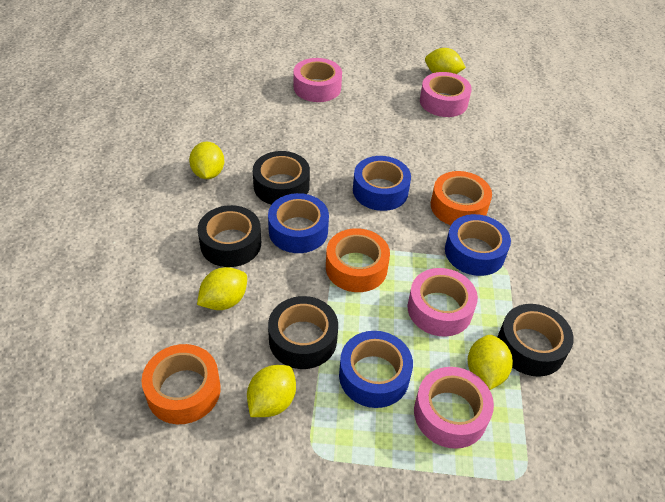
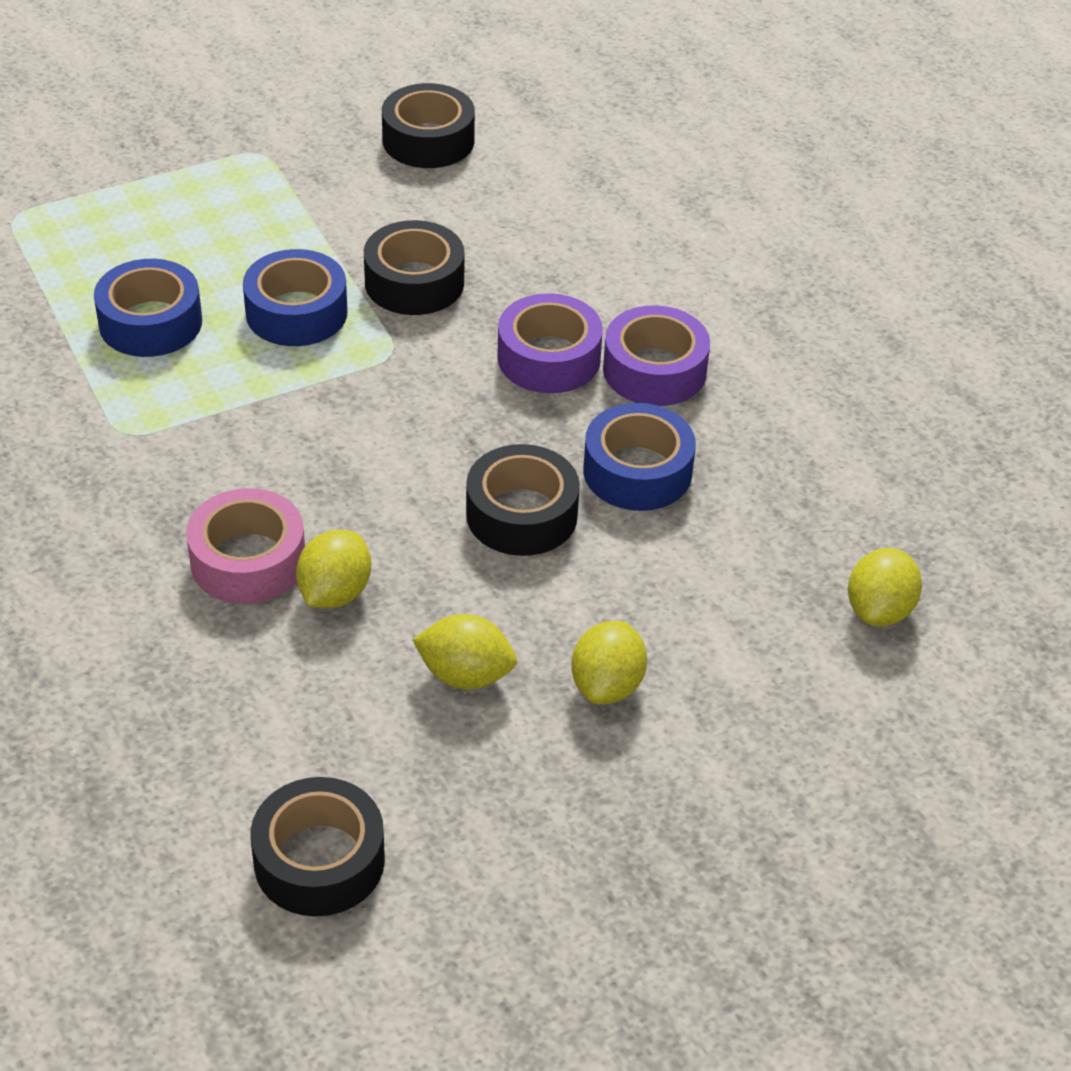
blue tape: [268,193,329,253] [339,331,413,408] [353,156,411,211] [445,214,511,276] = 4 -> [94,259,202,357] [243,249,348,346] [583,403,696,511] = 3
orange tape: [141,344,221,424] [326,228,390,292] [431,171,492,225] = 3 -> none = 0
pink tape: [294,58,342,102] [408,268,478,337] [414,367,494,449] [420,72,472,117] = 4 -> [186,488,305,604] = 1
purple tape: none = 0 -> [497,293,603,393] [603,305,710,406] = 2
yellow lemon: [189,142,224,179] [197,267,247,310] [247,365,296,417] [425,48,466,74] [467,335,513,390] = 5 -> [296,530,371,608] [412,614,517,689] [571,621,647,704] [848,548,922,626] = 4

